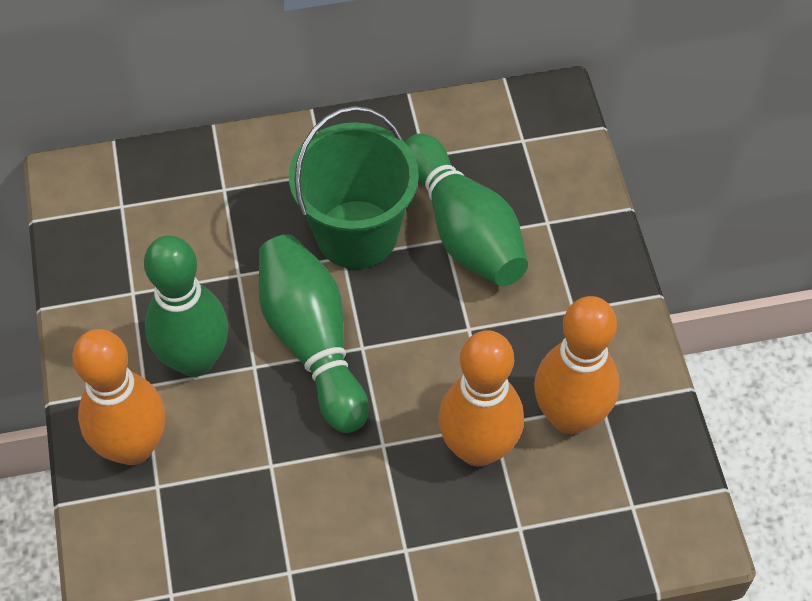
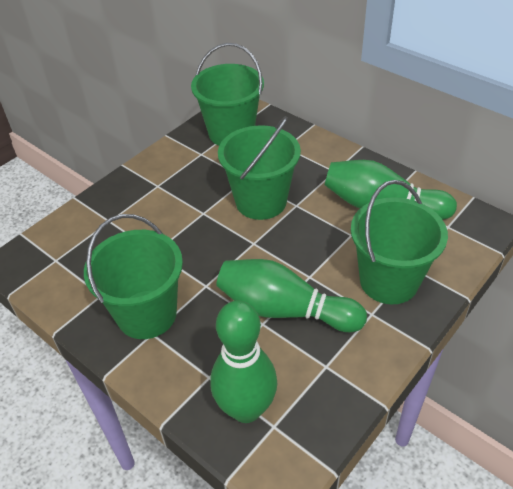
green bucket: [289,106,419,269] = 1 -> [84,214,183,339] [191,43,264,146] [218,116,301,220] [351,180,448,304] = 4
orange bowling pin: [72,329,165,465] [438,330,524,467] [534,296,619,434] = 3 -> none = 0

